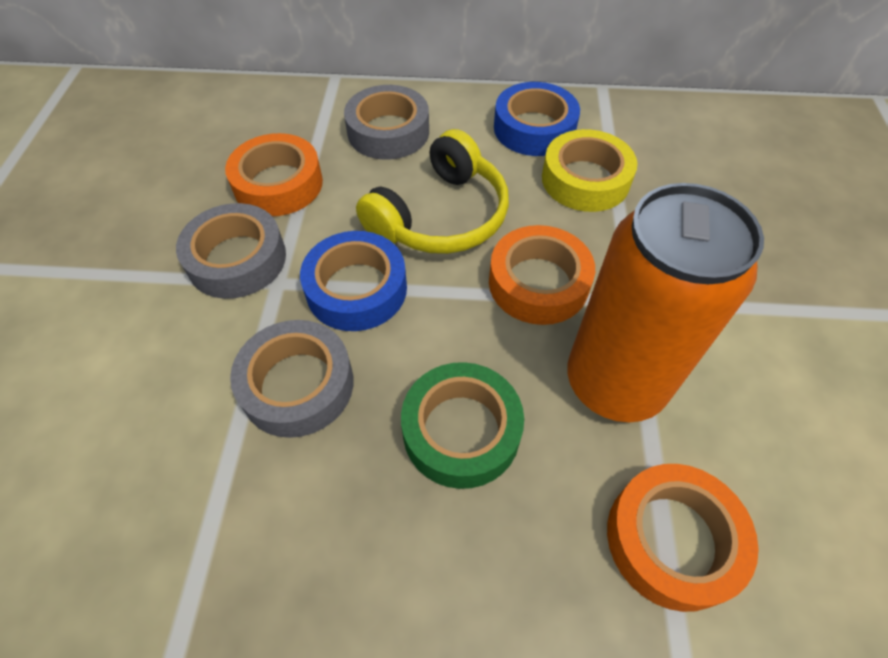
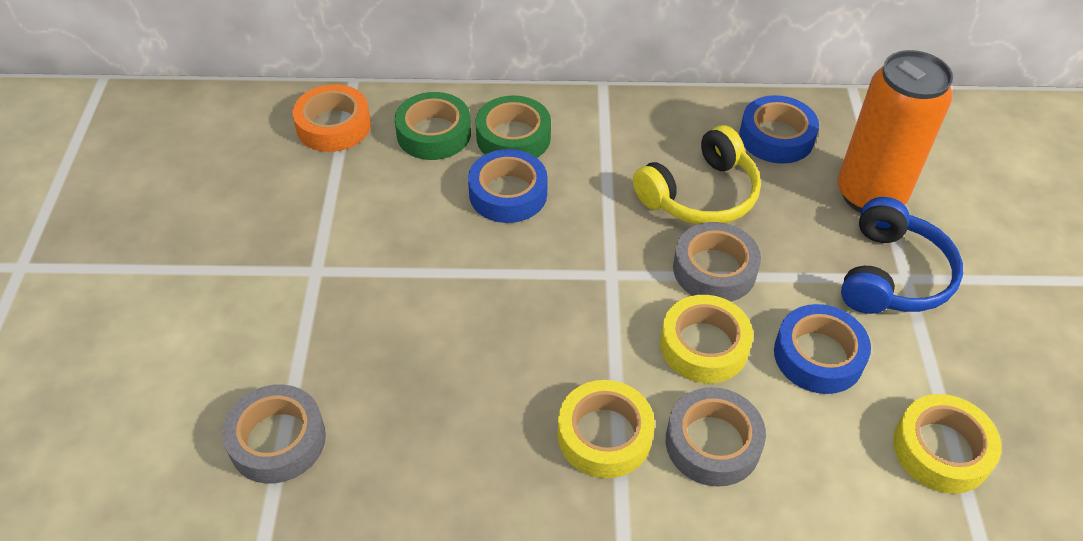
blue headphones: none = 0 -> [841,197,963,314] = 1
blue tape: [300,231,407,331] [494,82,580,156] = 2 -> [468,149,548,223] [739,95,819,164] [774,304,871,394] = 3
green tape: [401,362,524,489] = 1 -> [394,92,471,160] [476,95,551,158] = 2
orange tape: [225,133,323,216] [489,225,595,325] [607,464,759,612] = 3 -> [292,84,371,152] = 1
yellow tape: [542,129,637,212] = 1 -> [558,380,655,478] [660,295,753,383] [893,394,1002,494] = 3

